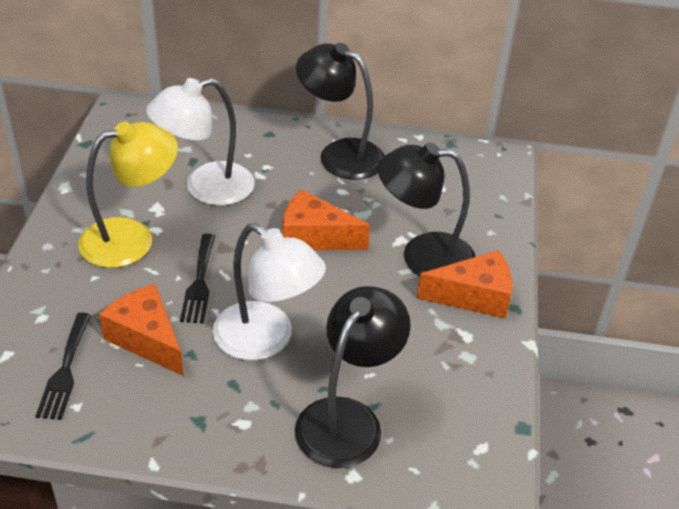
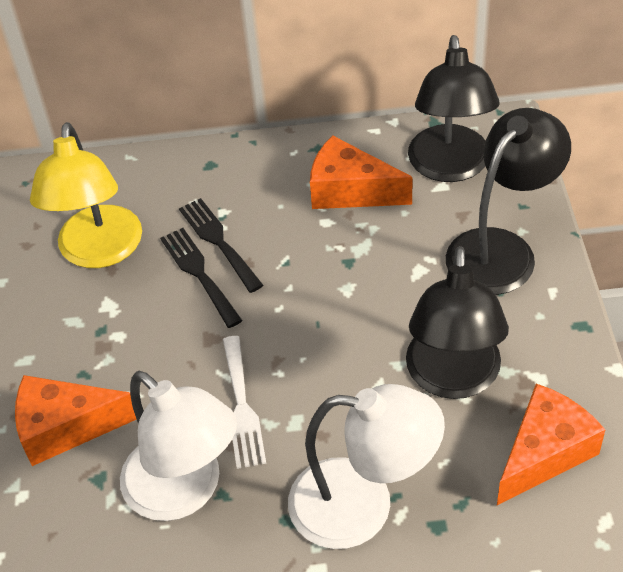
white fork: none = 0 -> [223,336,266,469] = 1

